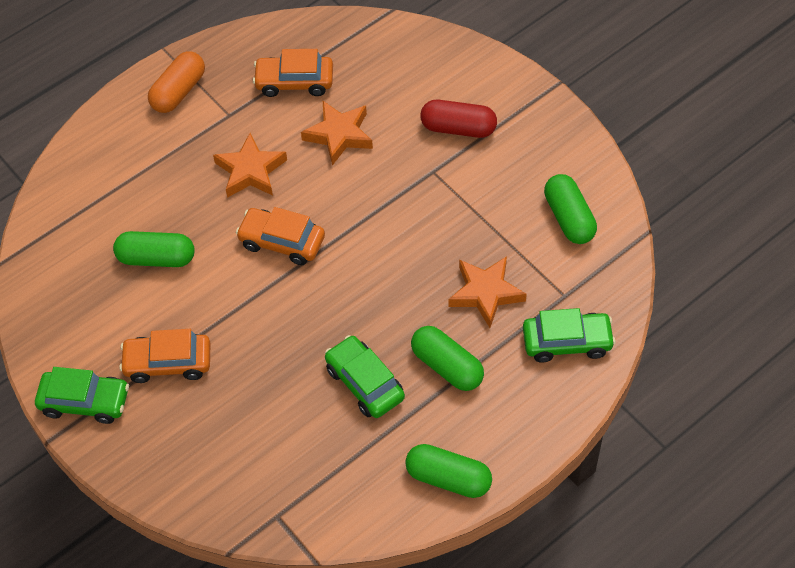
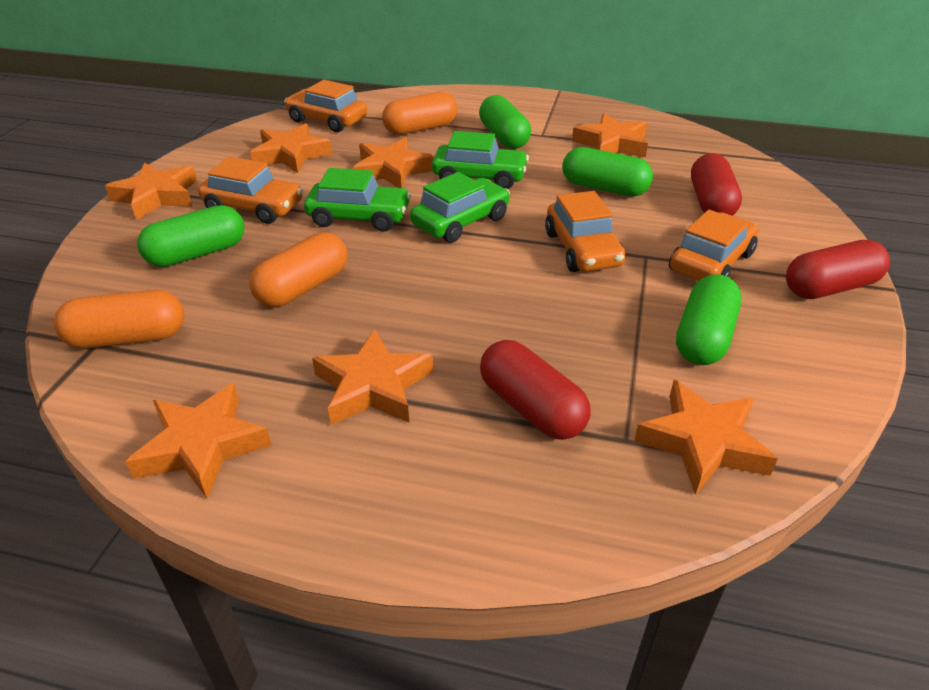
orange capsule: [148,51,205,113] = 1 -> [54,290,184,348] [249,232,347,307] [382,92,457,135] = 3
orange car: [119,329,210,383] [236,207,325,265] [253,49,333,97] = 3 -> [198,156,303,224] [284,80,367,132] [545,191,626,272] [669,210,758,281] = 4
orange star: [213,133,287,198] [301,101,373,166] [449,256,527,328] = 3 -> [105,163,197,220] [125,383,272,499] [250,123,332,173] [312,329,433,425] [353,137,434,188] [572,113,648,157] [634,380,778,495] = 7
red capsule: [420,100,497,138] = 1 -> [480,340,590,440] [691,153,742,216] [786,240,890,299] = 3

